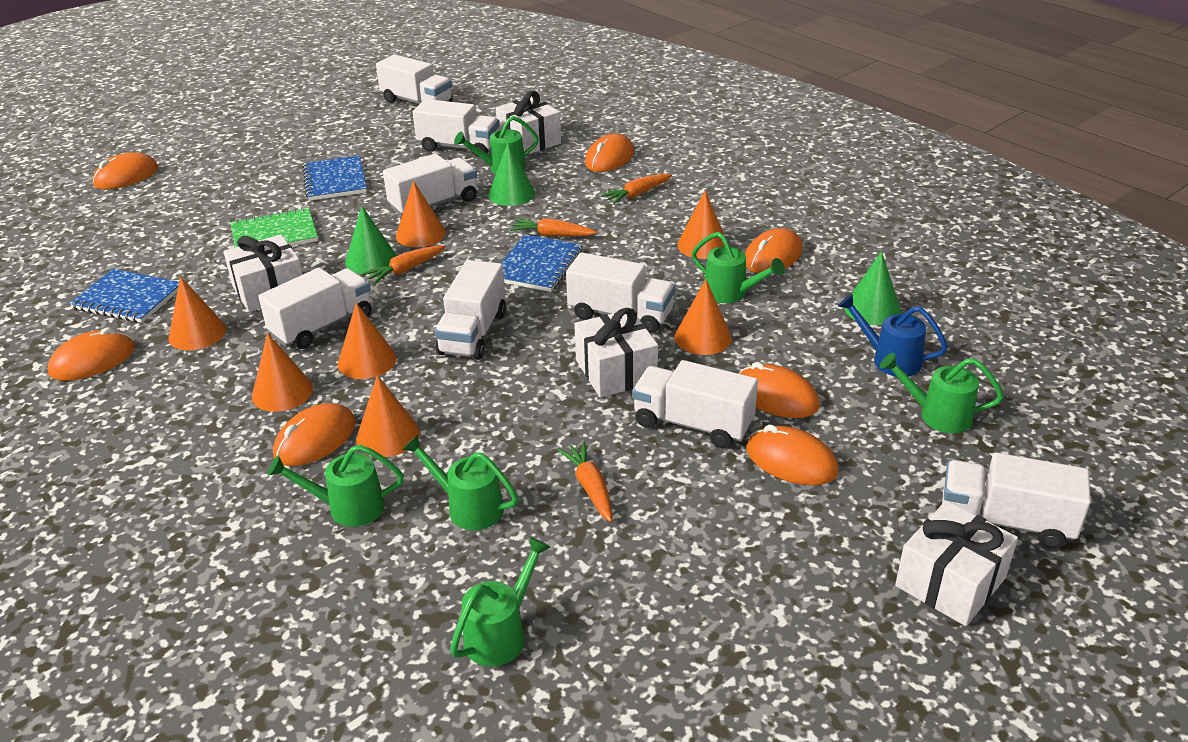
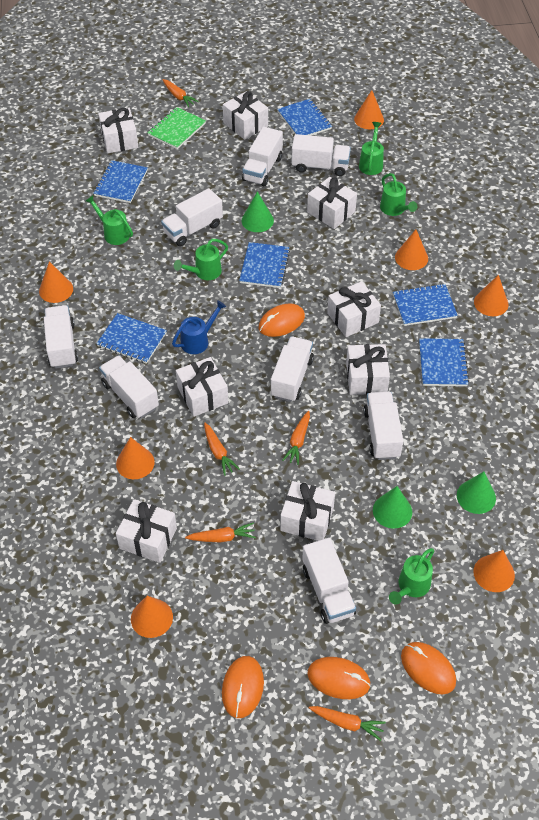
blue notebook: [69,269,179,323] [302,155,367,201] [501,234,583,292] = 3 -> [93,160,148,203] [96,313,167,364] [239,242,290,288] [277,99,332,136] [393,284,458,326] [419,338,469,386] = 6
green watering can: [267,445,404,527] [402,434,518,530] [450,537,550,666] [454,116,539,174] [692,232,785,303] [880,353,1004,433] = 6 -> [86,195,133,245] [174,239,228,280] [359,122,384,175] [380,173,417,216] [389,548,434,605] = 5
orange carrot: [362,245,446,284] [510,218,597,236] [557,441,612,522] [601,174,672,204] = 4 -> [163,79,199,107] [185,522,256,542] [204,423,240,476] [282,411,310,465] [309,706,386,741] = 5
orange mouse: [47,327,135,381] [92,152,158,190] [273,403,356,466] [585,134,634,172] [739,362,820,418] [745,228,803,273] [746,425,839,486] = 7 -> [222,656,264,718] [259,303,305,337] [308,657,371,699] [401,642,456,694] = 4
white gift: [224,234,303,312] [496,91,561,154] [574,308,658,397] [895,500,1018,626] = 4 -> [98,108,138,153] [116,499,177,563] [176,357,228,417] [223,91,268,140] [280,481,335,541] [307,177,357,229] [327,281,381,337] [346,344,390,395] = 8

